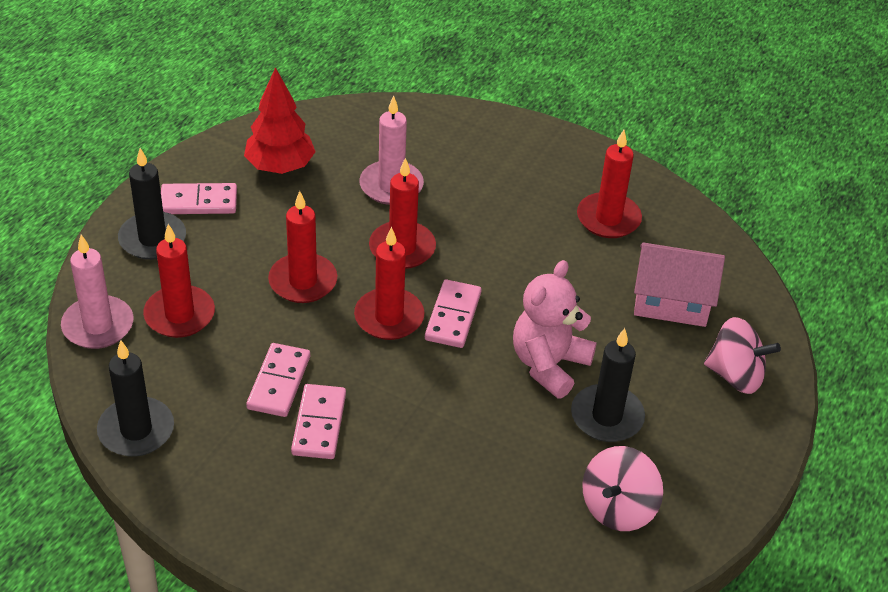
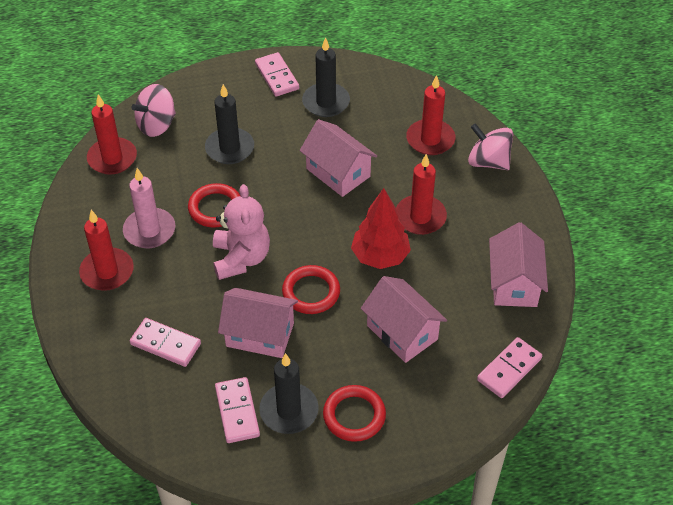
pink candle: [61,235,134,349] [359,96,424,205] = 2 -> [123,168,175,248] = 1
pink house: [634,243,725,327] = 1 -> [218,288,298,358] [300,119,377,197] [361,276,447,363] [489,222,548,307] = 4
red candle: [143,224,215,338] [268,191,337,303] [354,227,424,340] [369,158,436,269] [577,130,642,238] = 5 -> [79,210,134,291] [87,94,137,175] [396,154,447,235] [406,75,455,155] = 4
red ring: none = 0 -> [188,183,240,228] [282,265,340,314] [323,385,386,442] = 3

